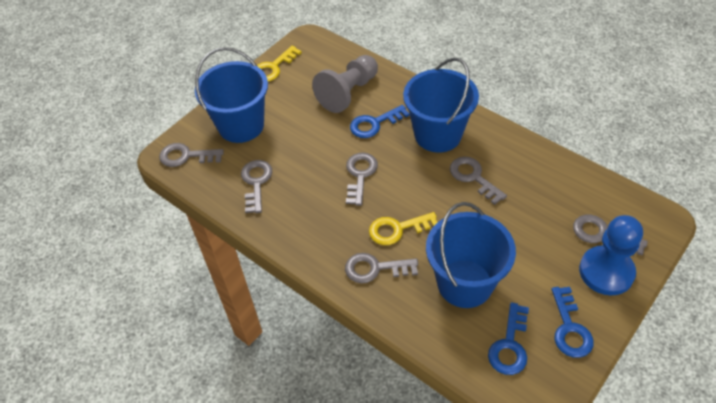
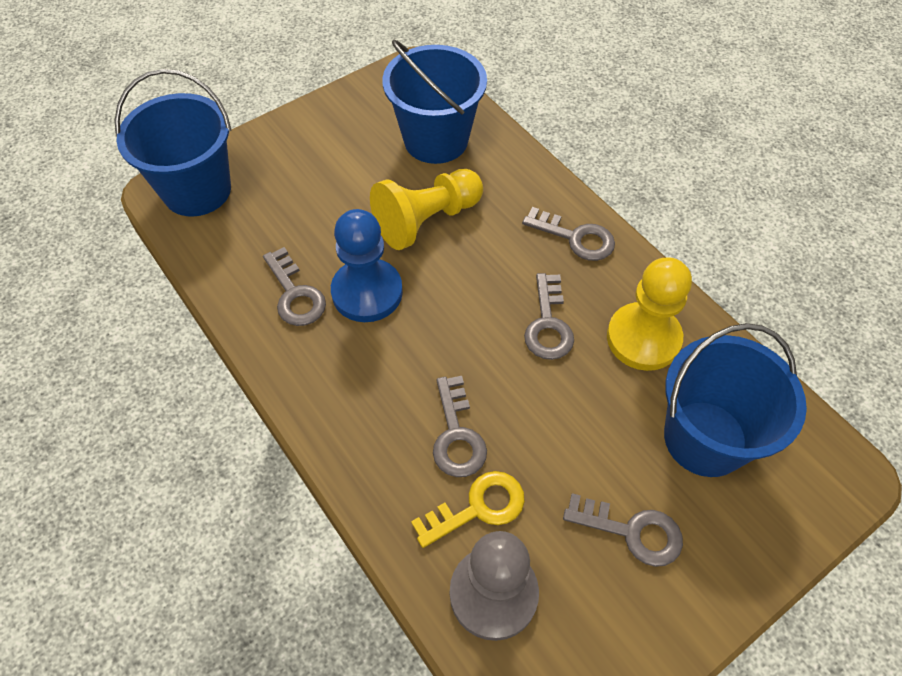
blue key: [350,105,410,138] [488,302,529,375] [551,287,594,358] = 3 -> none = 0
grey key: [159,143,224,167] [241,160,272,213] [345,253,418,283] [346,153,378,206] [450,157,507,205] [573,215,648,255] = 6 -> [263,247,326,326] [433,376,487,477] [522,207,615,261] [524,273,574,360] [563,493,683,567] = 5
yellow key: [257,46,302,82] [369,212,437,245] = 2 -> [411,471,525,548] = 1
yellow pawn: none = 0 -> [370,169,483,250] [607,257,692,371] = 2

